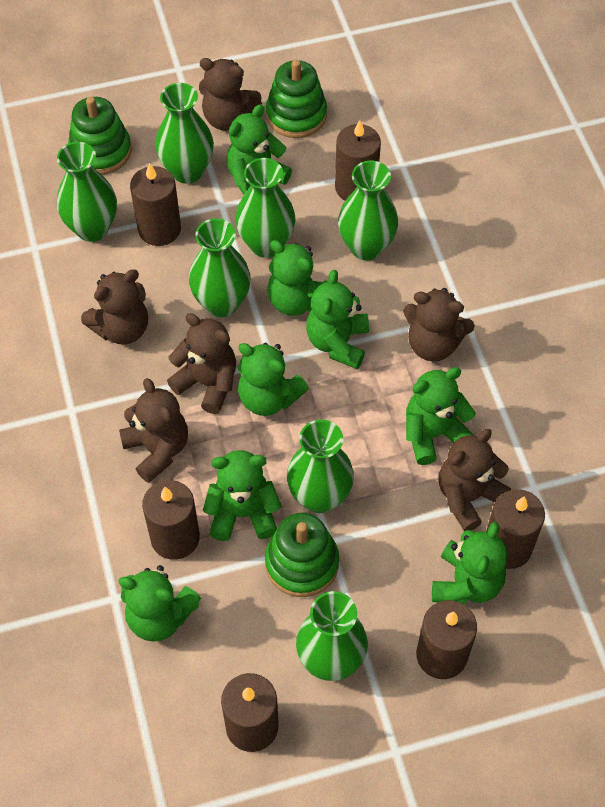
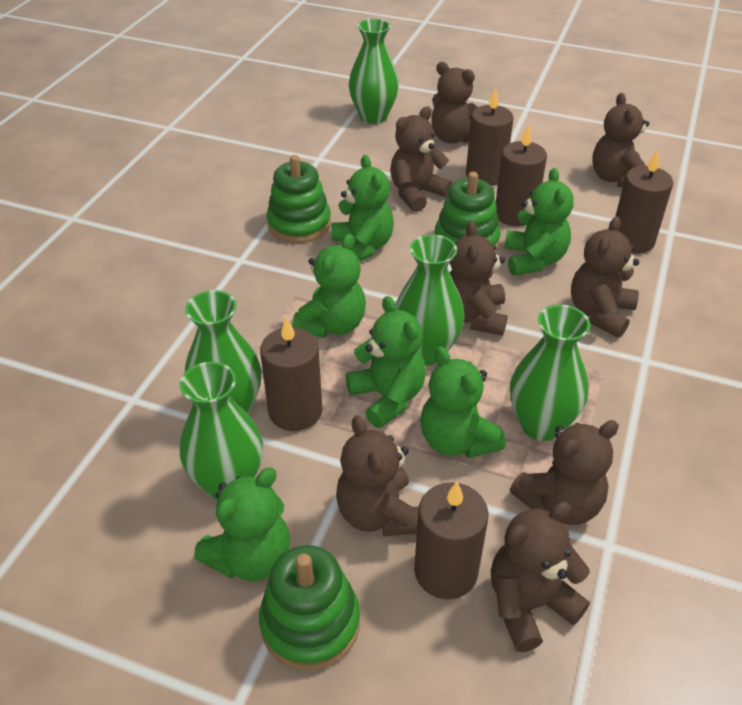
brown candle: [130,163,181,246] [142,480,200,560] [221,673,279,752] [335,120,381,201] [416,600,477,679] [486,489,545,569] = 6 -> [260,317,322,431] [414,481,489,599] [466,88,514,186] [496,125,547,226] [615,150,673,254] = 5
brown teddy bear: [81,269,148,345] [119,378,188,483] [167,313,236,414] [199,58,262,131] [403,288,475,362] [439,429,511,531] = 6 -> [336,415,419,536] [390,106,452,212] [431,62,478,144] [450,221,508,336] [491,502,590,652] [510,420,619,525] [571,216,639,338] [592,93,649,187] = 8
green teddy bear: [119,565,201,642] [203,450,281,541] [226,104,292,194] [238,343,309,416] [267,240,329,316] [306,270,369,369] [406,367,476,465] [432,522,507,605] = 8 -> [194,467,290,581] [292,234,366,338] [331,155,394,261] [346,296,426,428] [420,346,506,458] [504,168,574,276] = 6
green vase: [57,142,117,242] [155,83,214,184] [189,218,251,317] [235,158,296,258] [287,419,354,513] [296,591,368,681] [338,161,398,260] = 7 -> [179,362,263,500] [185,290,261,414] [349,19,399,124] [396,234,465,365] [510,305,590,441] = 5

